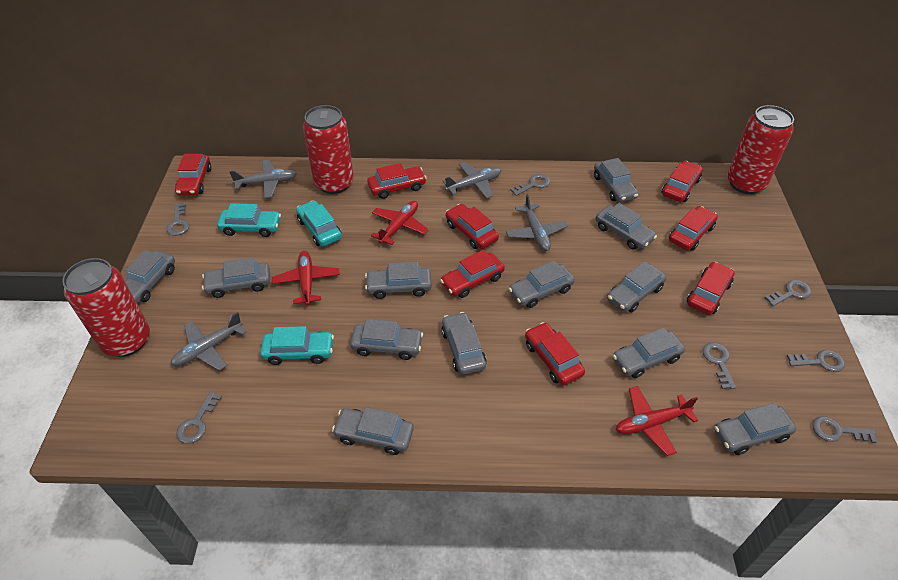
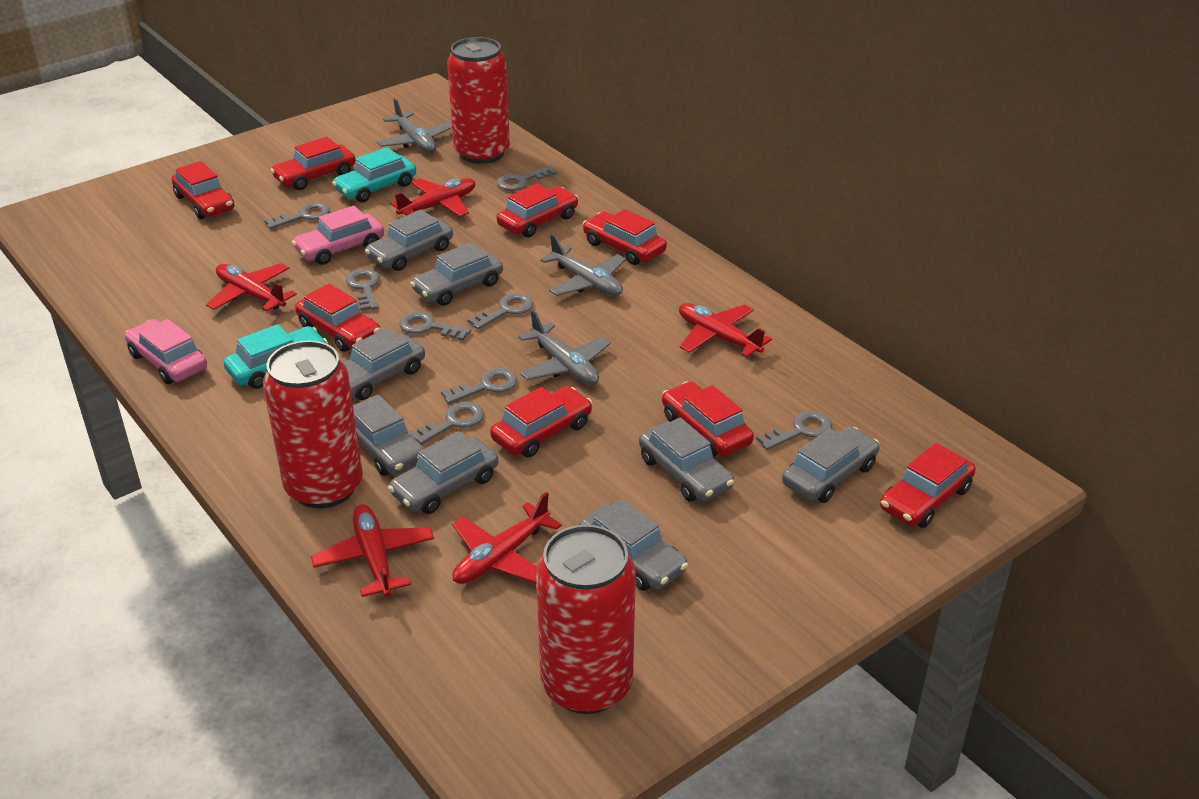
grey car: [125,250,175,303] [202,257,270,298] [332,407,414,455] [350,319,423,360] [365,262,432,299] [441,312,487,375] [509,261,575,308] [594,158,639,202] [595,203,657,250] [607,261,666,312] [613,328,685,378] [714,403,797,455] = 12 -> [343,327,425,400] [353,394,424,476] [365,210,453,271] [388,431,498,514] [410,242,503,306] [579,499,688,591] [639,417,734,502] [782,426,880,503] = 8
grey key: [166,203,189,236] [176,392,222,444] [510,174,550,196] [703,342,736,389] [765,280,811,306] [787,350,845,372] [812,416,877,443] = 7 -> [264,202,330,229] [346,269,380,311] [399,312,471,341] [409,402,484,444] [441,368,518,404] [467,293,534,329] [497,166,557,191] [756,411,832,450] = 8
grey plane: [170,312,247,371] [229,159,297,198] [442,162,501,199] [506,194,568,251] = 4 -> [376,99,452,153] [518,310,611,385] [540,234,626,296] = 3
pink car: none = 0 -> [125,319,207,384] [292,206,384,265] = 2
red plane: [272,251,340,305] [371,201,429,245] [616,386,698,456] = 3 -> [206,263,297,312] [311,504,434,597] [391,178,475,217] [452,492,562,584] [679,303,772,357] = 5
turquoise car: [217,203,281,237] [260,326,334,365] [296,200,342,246] = 3 -> [223,324,328,389] [332,147,416,202] = 2

